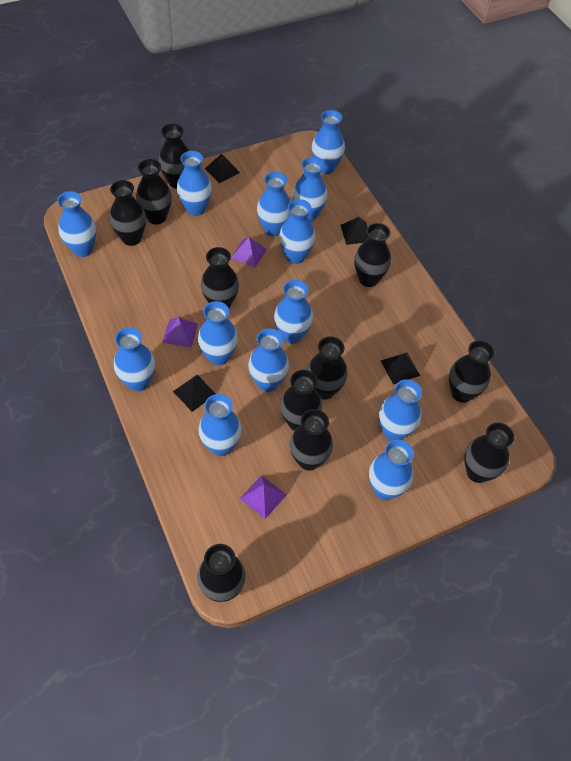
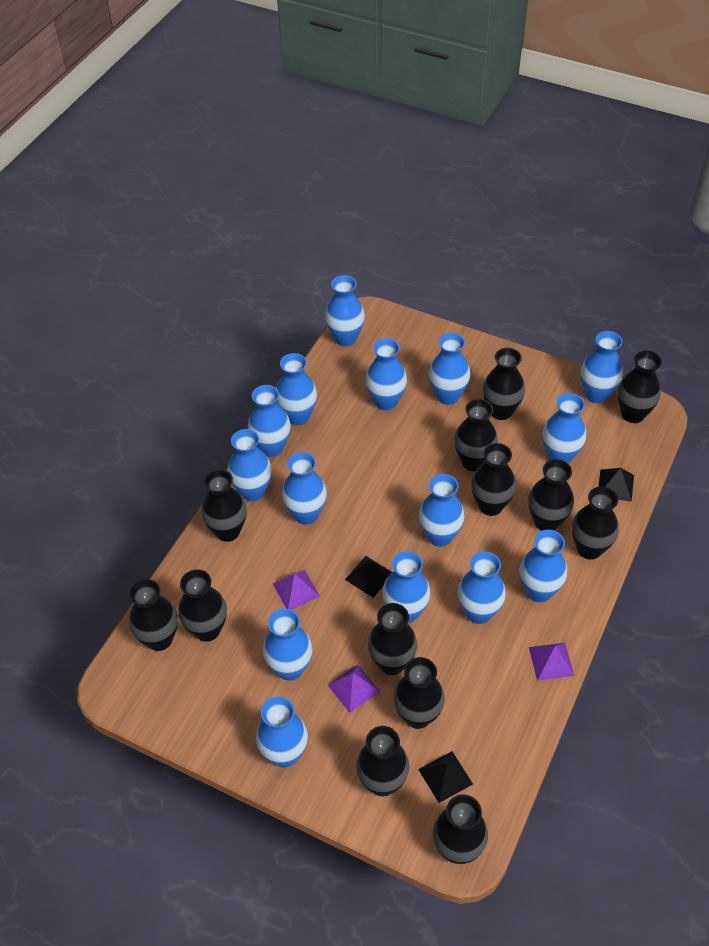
black pyramid: [173,375,216,412] [205,154,240,183] [340,217,369,245] [381,352,420,385] = 4 -> [345,556,392,598] [418,751,473,803] [598,468,634,502] = 3
black vase: [109,180,146,246] [136,159,172,224] [158,124,189,189] [197,544,245,602] [201,247,239,308] [280,370,322,431] [290,409,333,471] [307,336,347,399] [354,223,391,287] [449,340,495,403] [464,423,514,483] = 11 -> [129,579,178,651] [178,569,227,642] [201,469,247,542] [356,726,409,797] [368,603,417,675] [394,657,445,729] [433,794,488,864] [454,399,498,471] [471,443,516,516] [483,348,525,420] [528,459,574,531] [572,487,619,560] [617,351,662,423] = 13
blue vase: [57,191,96,257] [114,327,155,391] [177,151,212,216] [198,301,238,365] [199,394,242,456] [248,328,289,392] [257,172,291,236] [274,280,313,344] [279,199,316,264] [292,157,327,222] [312,110,345,174] [369,440,413,500] [379,379,422,441] = 13 -> [228,429,272,501] [248,385,291,457] [256,696,308,767] [263,609,313,681] [276,353,317,425] [282,452,327,525] [325,275,365,347] [365,338,407,410] [382,551,430,624] [419,474,464,547] [429,333,470,405] [457,551,506,624] [519,530,567,602] [542,393,586,463] [581,331,623,403] = 15

